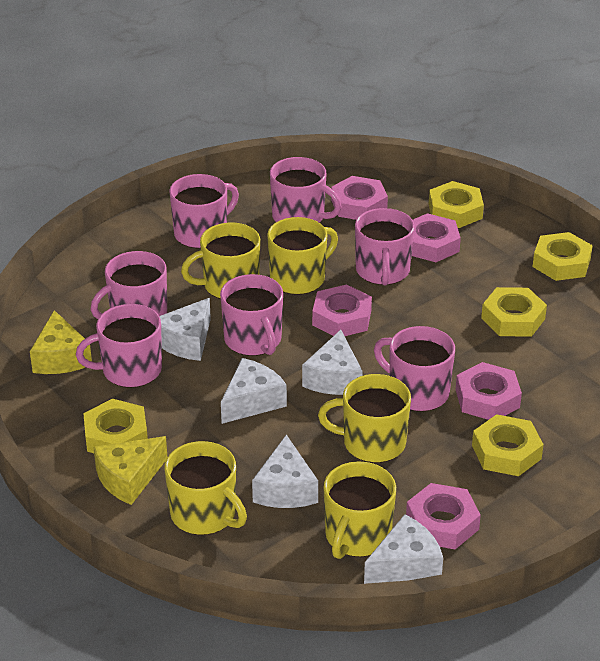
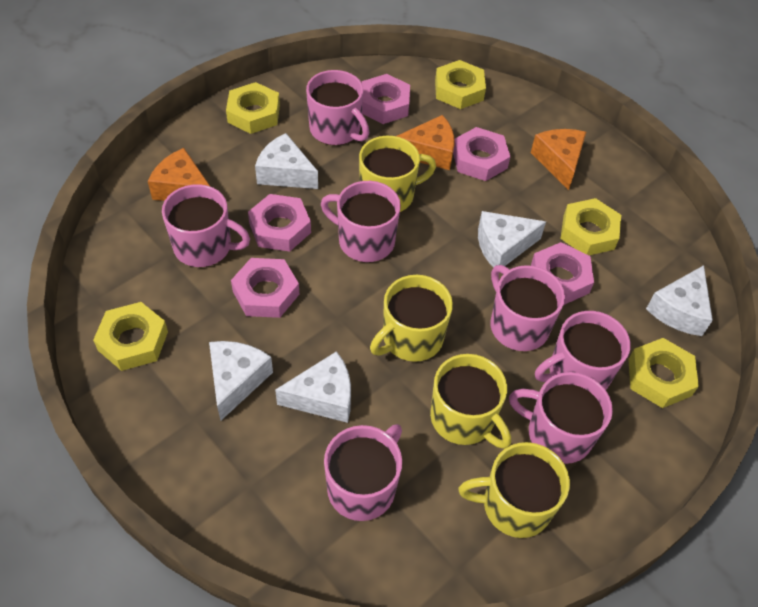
orange cheese: none = 0 -> [148,148,211,201] [396,115,454,170] [531,129,586,190] = 3
yellow cheese: [30,310,92,374] [93,436,168,505] = 2 -> none = 0
yellow mug: [164,441,247,535] [181,223,260,299] [267,217,338,295] [318,374,411,463] [324,461,396,559] = 5 -> [359,136,436,212] [370,275,453,362] [430,354,511,449] [459,442,570,538] = 4

